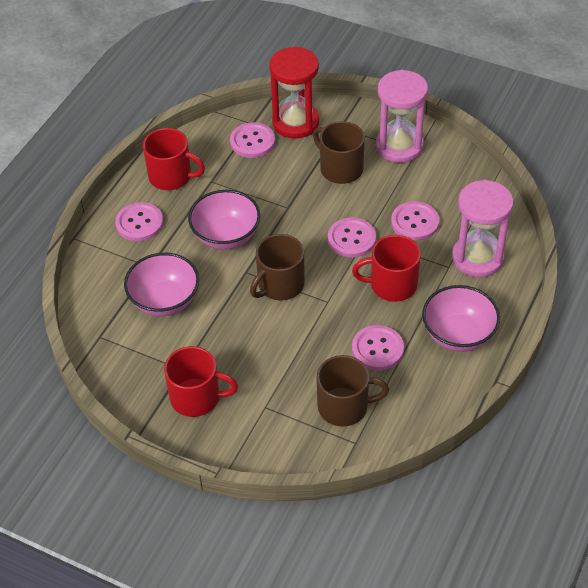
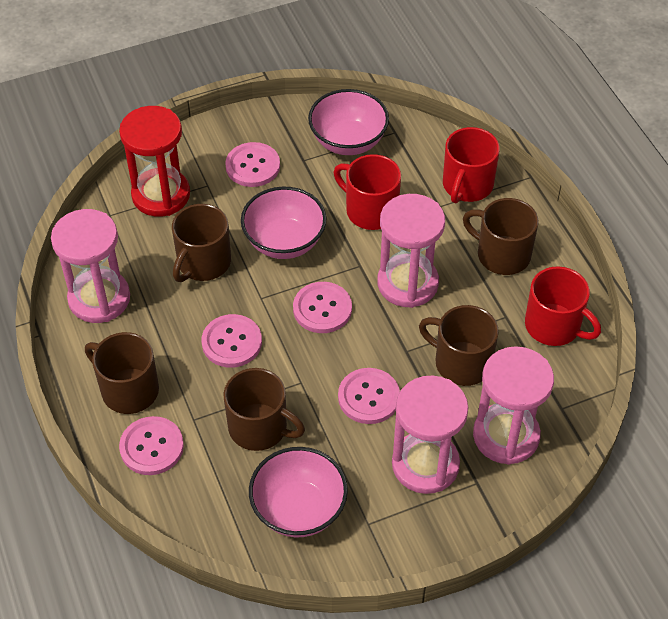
brown mug: [250,234,305,301] [313,121,365,184] [316,355,389,427] = 3 -> [85,332,159,414] [172,204,231,282] [223,368,305,451] [419,305,499,386] [463,198,539,275] = 5
pink hourglass: [376,70,428,163] [452,180,513,278] = 2 -> [51,209,130,323] [377,194,445,308] [392,375,468,494] [473,346,554,465] = 4

